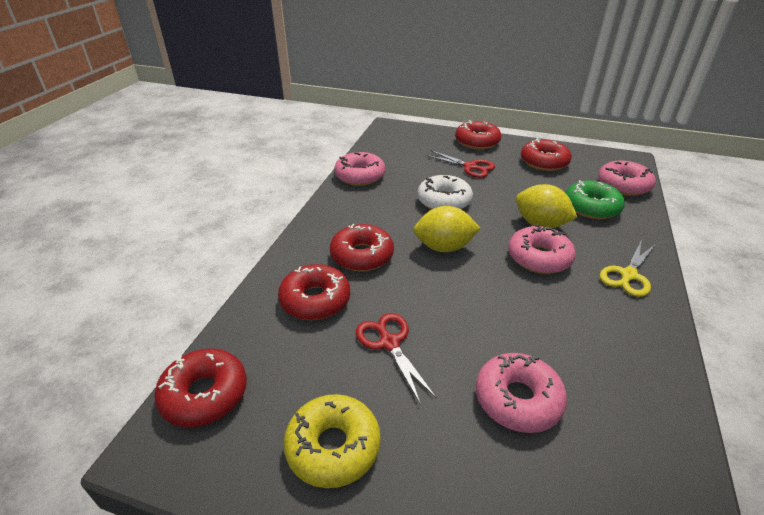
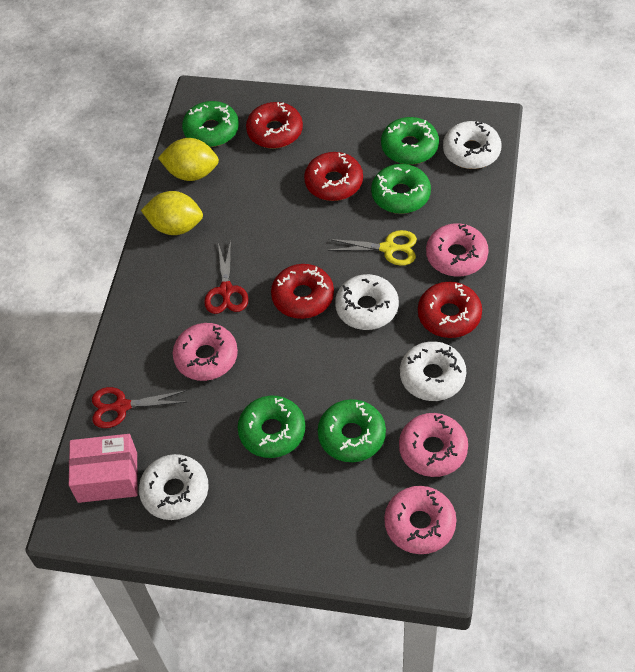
green donut: [566,180,625,219] = 1 -> [182,101,239,147] [238,396,305,458] [318,399,386,462] [371,164,431,214] [381,117,439,165] = 5
pink box: none = 0 -> [69,434,138,503] = 1
red donut: [154,349,247,427] [278,264,350,320] [330,224,394,271] [455,120,501,150] [521,138,572,171] = 5 -> [246,102,303,148] [271,264,334,319] [304,152,363,201] [418,282,482,338] = 4
white donut: [417,175,473,210] = 1 -> [139,454,209,520] [335,274,399,330] [400,341,466,401] [443,121,501,169] = 4
yellow donut: [284,394,381,488] = 1 -> none = 0

